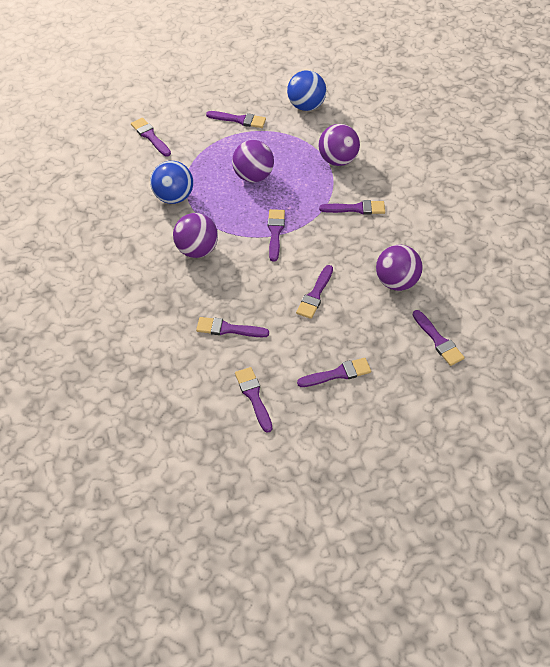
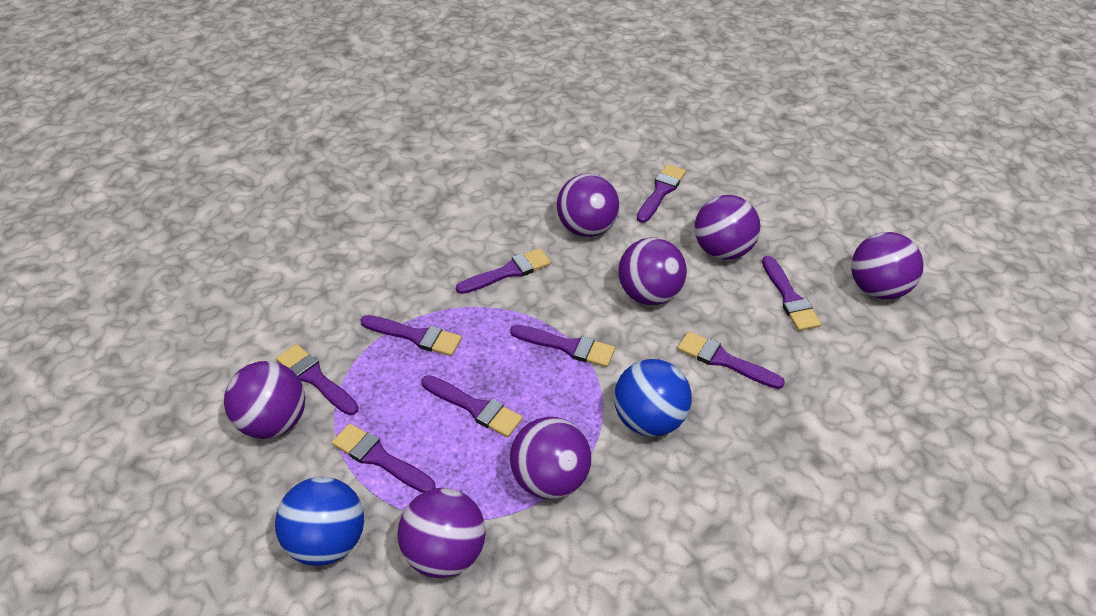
purple ball: [173,213,218,258] [232,140,274,183] [318,124,360,166] [376,245,423,291] = 4 -> [224,361,305,439] [397,488,485,578] [510,417,592,499] [557,173,620,237] [618,237,687,305] [694,195,760,260] [851,232,924,300] = 7

